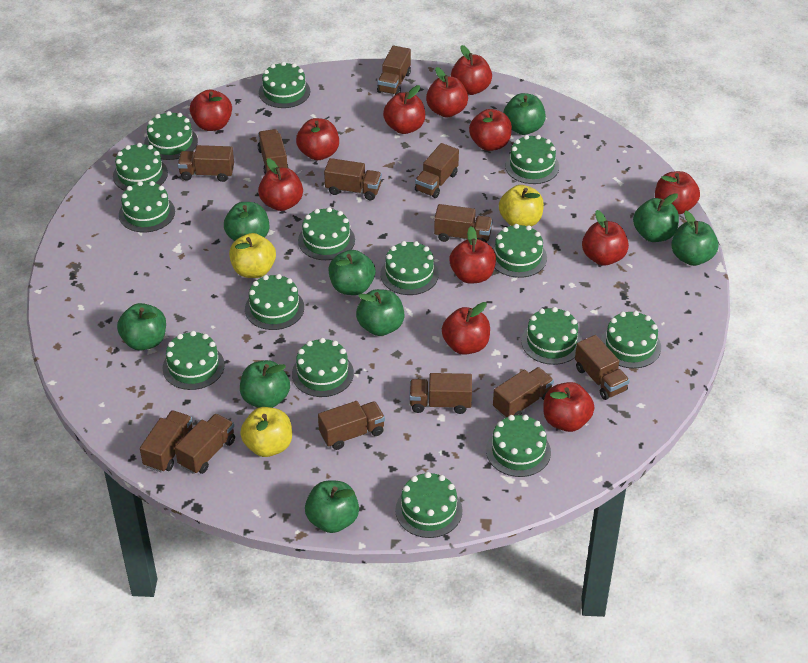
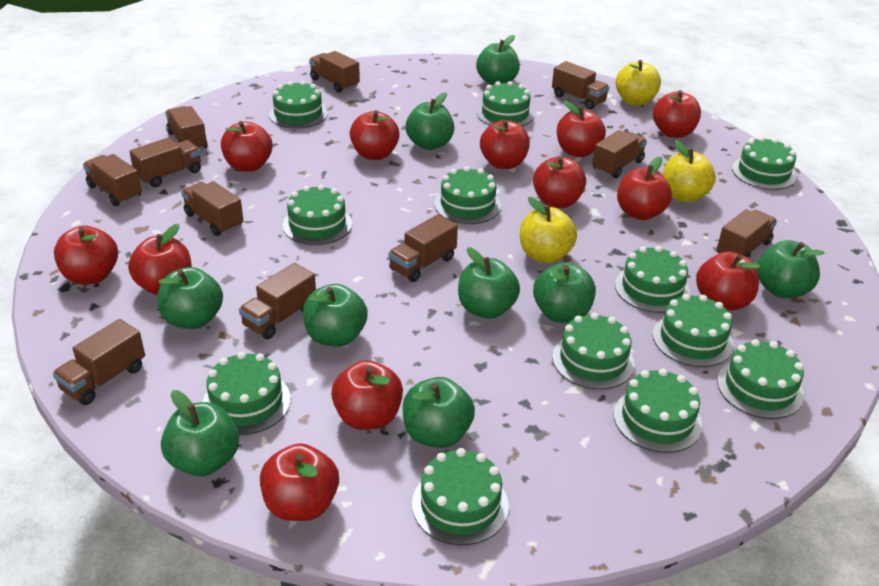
brown truck: [140,410,193,473] [175,413,235,474] [178,145,234,182] [257,129,289,174] [318,401,385,450] [324,158,382,200] [377,45,411,95] [409,373,472,414] [415,143,459,198] [434,204,493,243] [493,367,554,418] [575,335,630,400] = 12 -> [52,319,145,405] [83,154,142,206] [129,138,201,187] [165,106,208,150] [181,181,243,236] [239,263,316,339] [309,51,360,93] [388,214,458,282] [552,61,609,109] [592,130,647,178] [717,209,777,259] = 11
green cake: [113,143,168,191] [119,181,175,232] [144,111,198,160] [163,331,225,390] [245,274,304,330] [259,61,310,108] [292,338,354,397] [298,207,355,260] [381,241,439,295] [395,472,462,538] [486,415,551,477] [492,224,547,278] [505,135,559,184] [521,307,582,365] [601,311,661,368] = 15 -> [203,352,291,435] [269,81,328,129] [283,185,352,245] [412,448,509,545] [435,166,501,224] [477,81,534,126] [552,313,634,389] [613,369,702,453] [615,246,690,313] [653,294,733,367] [717,339,804,419] [732,137,796,190] = 12

